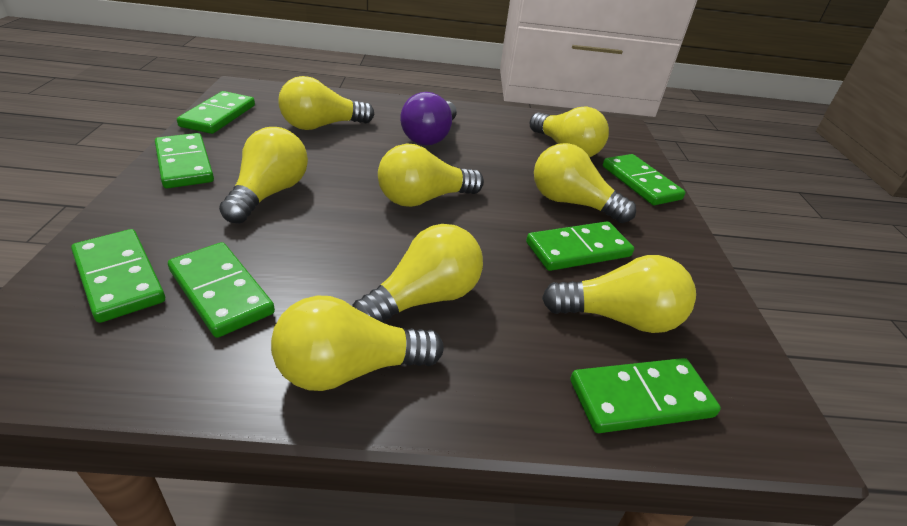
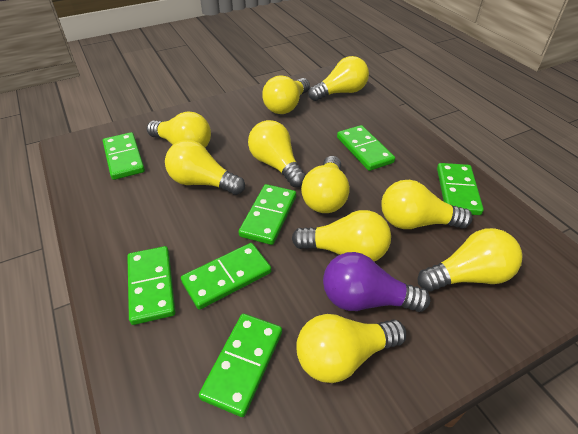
yellow light bulb: [219,127,308,224] [271,295,444,391] [278,76,374,130] [352,224,483,323] [378,144,484,207] [530,106,609,157] [534,143,636,223] [542,255,696,333] = 8 -> [147,111,211,148] [165,140,245,195] [248,120,306,187] [262,75,310,114] [292,210,391,261] [296,314,406,383] [301,156,350,213] [308,56,369,101] [381,180,473,229] [418,228,523,292] = 10

